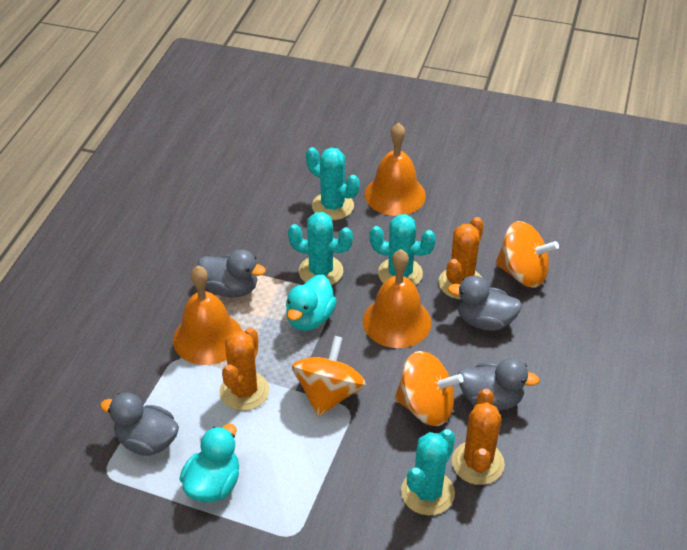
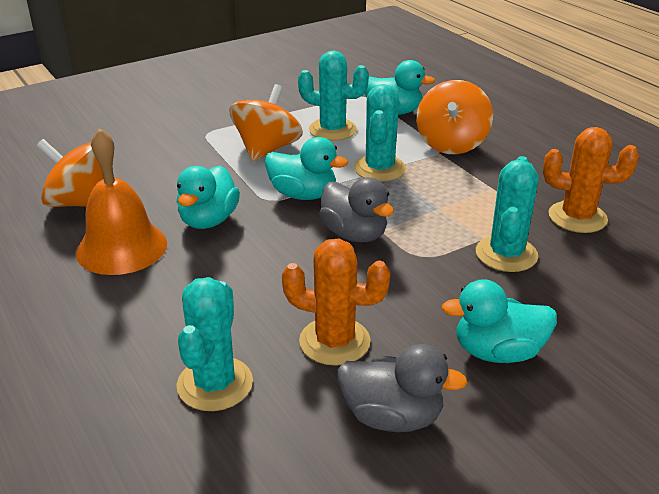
grey duck: [100,392,179,456] [198,249,266,297] [448,276,522,331] [458,358,540,411] = 4 -> [319,177,394,242] [338,344,468,432] = 2
orange bell: [173,266,242,365] [363,249,431,348] [365,123,426,216] = 3 -> [76,128,167,275] = 1
orange cactus: [220,328,269,411] [438,217,484,299] [452,389,505,485] = 3 -> [282,239,391,366] [543,127,639,233] = 2
turquoise duck: [180,424,239,502] [286,275,337,331] = 2 -> [177,166,240,229] [265,137,348,200] [365,60,435,115] [441,279,557,363] = 4

